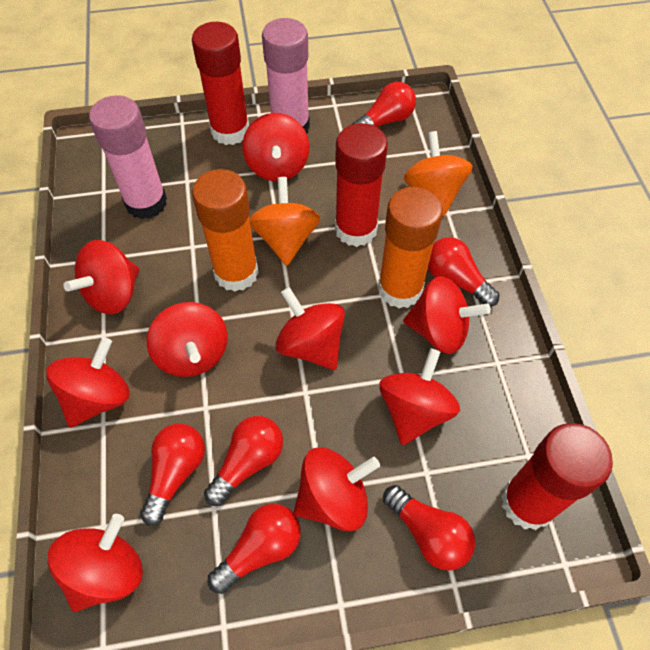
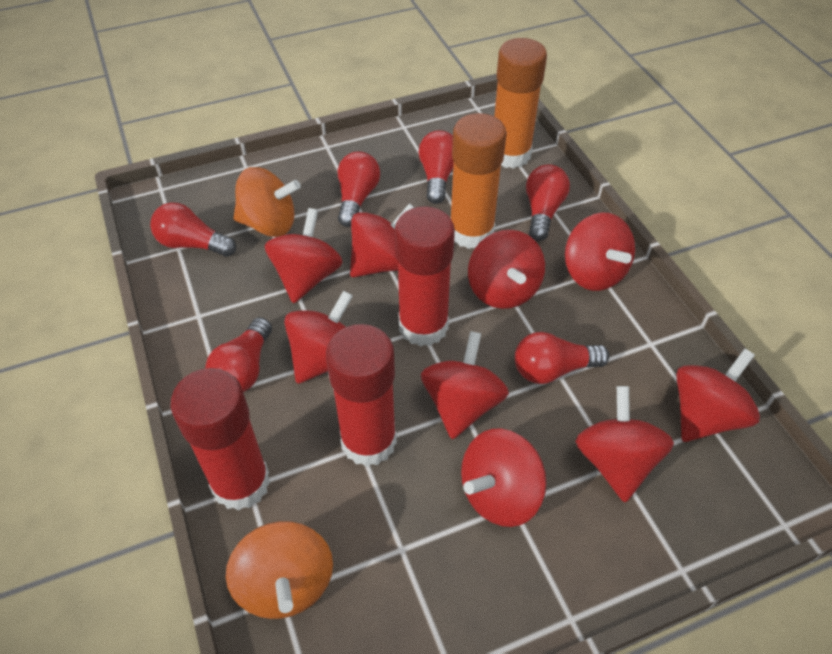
pink glue stick: [89,95,167,219] [262,18,310,134] = 2 -> none = 0

